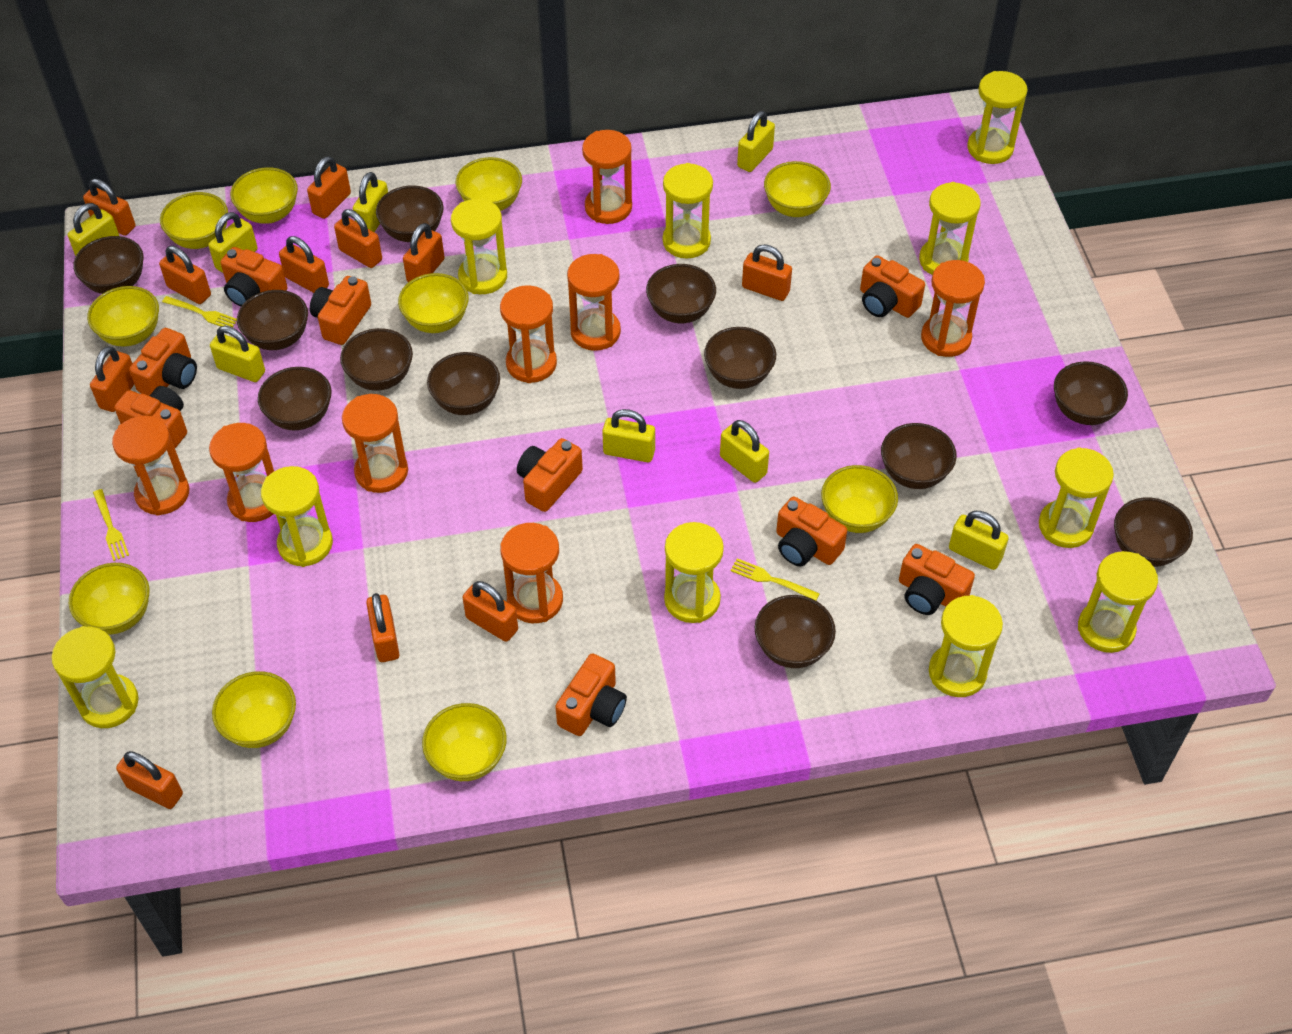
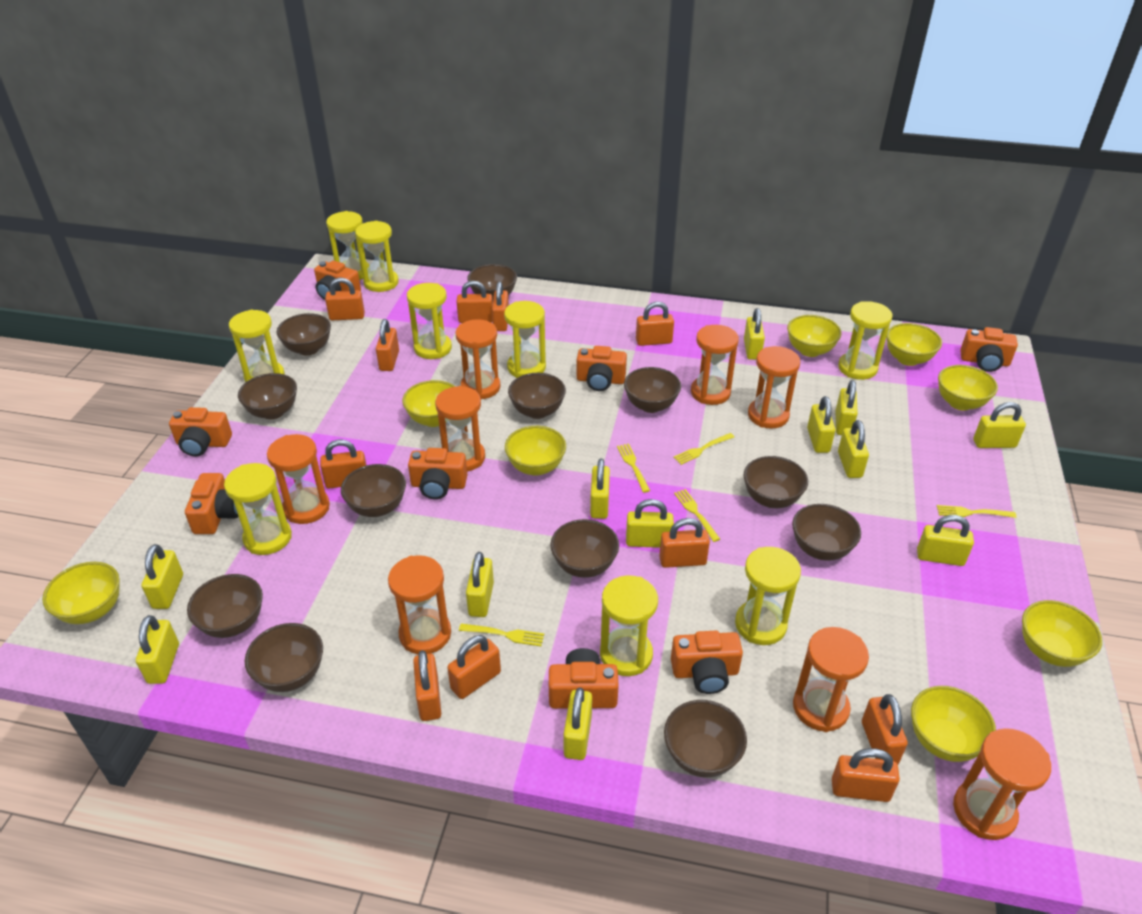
orange camera: [114,386,187,448] [129,328,197,396] [220,247,287,306] [310,276,371,345] [517,438,583,512] [555,653,627,736] [776,496,847,567] [860,255,925,318] [899,544,975,615] = 9 -> [169,407,232,457] [185,473,239,534] [314,261,361,300] [408,448,467,500] [549,648,619,709] [576,346,627,391] [671,631,743,694] [960,327,1018,372] = 8
yellow bowl: [69,563,149,635] [87,286,159,346] [160,192,228,249] [212,671,296,748] [230,167,298,224] [398,273,469,333] [422,703,507,781] [456,157,522,211] [764,161,831,217] [821,465,898,533] = 10 -> [42,562,120,624] [402,380,455,427] [505,426,566,476] [787,315,842,357] [887,323,942,366] [911,686,996,762] [938,365,998,411] [1022,600,1102,667] = 8
yellow fork: [93,489,129,561] [162,296,237,327] [730,558,820,601] = 3 -> [459,623,544,646] [617,444,650,493] [673,433,734,465] [674,489,720,542] [937,505,1017,518] = 5
yellow hourglass: [52,626,139,728] [261,466,333,567] [451,199,507,294] [663,163,713,258] [664,522,724,623] [919,182,981,275] [929,595,1003,697] [967,71,1027,164] [1039,447,1114,548] [1078,551,1158,653] = 10 -> [224,463,292,555] [229,310,285,382] [326,211,370,280] [355,221,399,292] [407,283,452,359] [504,301,546,378] [600,575,658,676] [735,547,801,645] [838,301,893,380] = 9
yellow padlock: [68,203,119,256] [208,212,258,273] [210,326,265,382] [353,172,388,232] [602,409,655,462] [720,420,769,483] [737,111,775,172] [949,511,1009,570] = 8 -> [136,615,179,684] [142,544,183,609] [466,552,494,617] [563,687,592,760] [590,459,610,519] [626,499,674,548] [744,308,765,360] [807,396,835,453] [836,380,858,435] [838,420,869,478] [917,515,974,566] [973,402,1026,448] = 12

